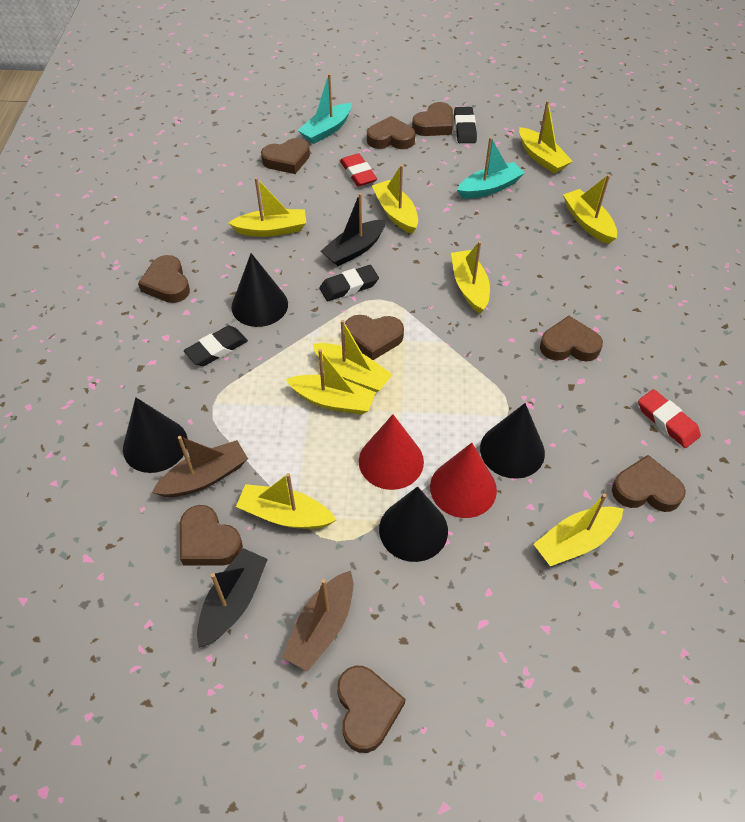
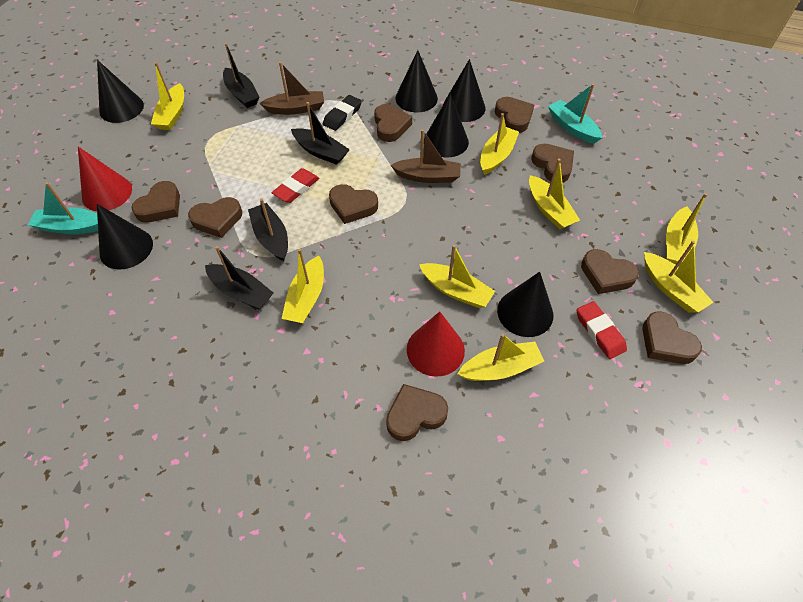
black boat: [197,548,268,648] [321,193,386,266] = 2 -> [205,246,274,310] [223,43,260,108] [248,198,288,261] [291,102,350,165] = 4
black cone: [123,398,188,473] [231,253,288,327] [379,486,448,562] [480,403,545,479] = 4 -> [97,60,144,123] [97,204,153,270] [395,50,438,112] [426,93,469,157] [443,59,485,122] [497,272,553,337] = 6
black eraser: [184,326,248,366] [319,265,379,301] [454,107,477,143] = 3 -> [323,95,362,131] = 1
yellow boat: [228,177,306,237] [236,473,336,529] [286,349,376,415] [313,320,393,392] [372,165,418,234] [451,241,490,314] [519,100,573,173] [534,493,623,566] [563,174,617,244] = 9 -> [151,62,184,130] [281,249,324,323] [419,245,495,308] [458,334,544,381] [480,113,519,175] [529,159,580,229] [644,241,713,313] [666,193,707,266] = 8

